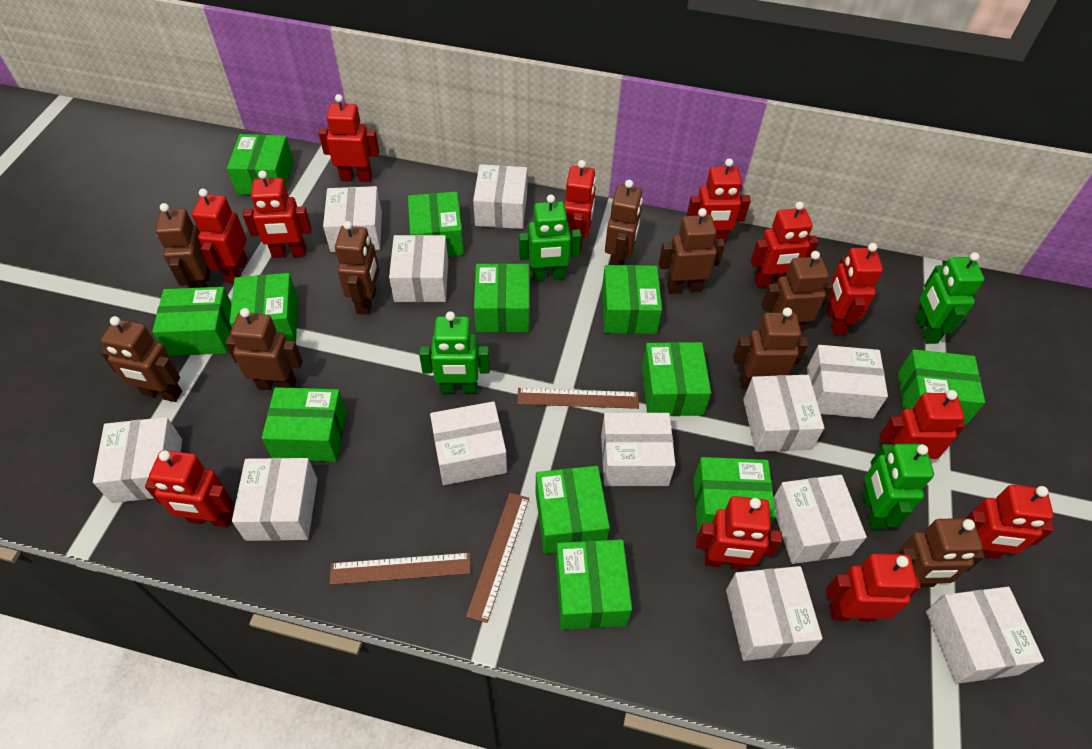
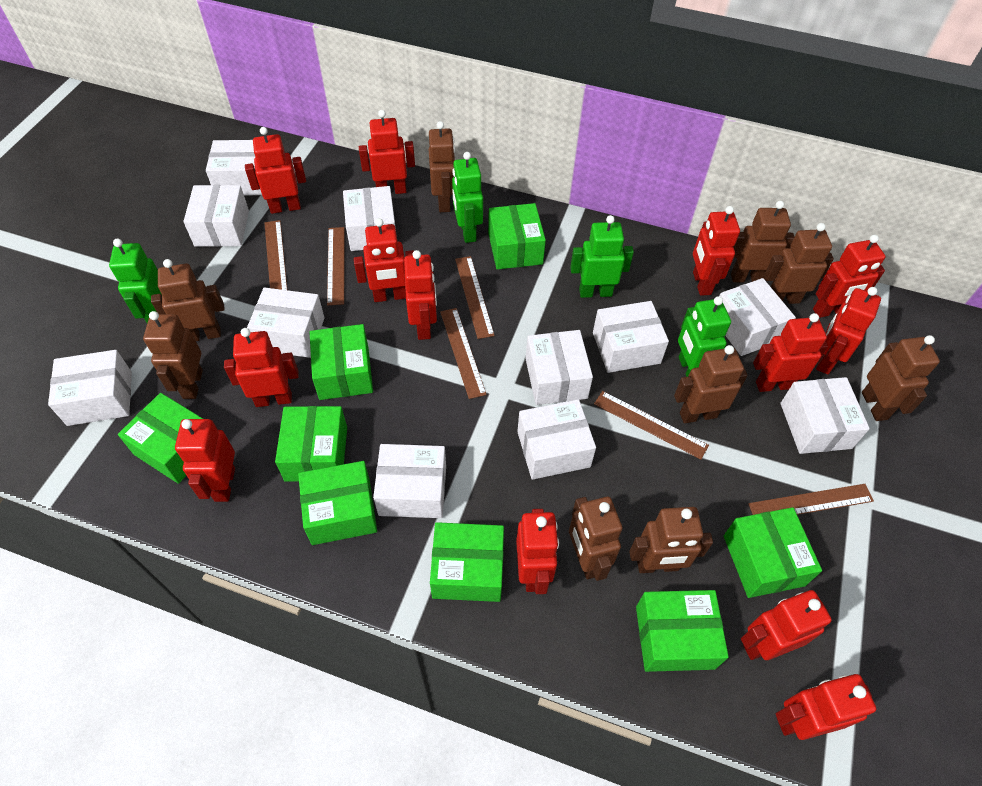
brown ruler: [330,553,471,585] [466,493,529,623] [517,388,639,409] = 3 -> [264,220,287,290] [327,227,345,306] [440,308,487,399] [455,256,495,339] [594,391,709,459] [748,484,874,515] = 6
green box: [152,287,232,356] [227,134,294,195] [230,273,298,342] [262,387,347,462] [408,192,464,256] [474,263,529,332] [535,466,610,554] [556,539,632,630] [602,265,662,334] [642,342,711,416] [694,457,776,533] [898,349,985,425] = 12 -> [118,393,203,484] [275,406,347,482] [298,461,377,545] [309,324,373,400] [430,522,504,602] [488,203,546,270] [636,590,729,672] [724,507,822,598] = 8
red robot: [145,450,234,527] [192,189,247,283] [243,170,312,258] [318,94,380,182] [564,160,596,253] [687,158,751,244] [696,496,782,570] [751,201,819,288] [826,243,883,335] [826,553,921,622] [879,390,965,459] [966,485,1054,559] = 12 -> [175,419,235,502] [224,328,299,407] [245,127,306,214] [354,218,414,302] [359,110,415,194] [404,250,437,340] [516,509,559,594] [693,206,740,296] [741,590,832,660] [753,313,828,392] [776,674,876,740] [813,235,886,318] [816,287,881,374] = 13
white box: [93,417,182,503] [232,458,318,541] [323,186,382,252] [389,235,448,302] [430,401,507,485] [473,164,527,229] [601,413,675,486] [726,566,822,661] [743,375,824,452] [774,475,867,564] [807,345,888,419] [926,587,1044,684] = 12 -> [48,350,132,426] [183,185,249,247] [206,140,262,196] [247,287,325,358] [343,186,396,251] [373,444,446,518] [517,399,596,480] [525,330,593,405] [593,301,669,373] [719,278,796,356] [780,377,870,454] = 11

